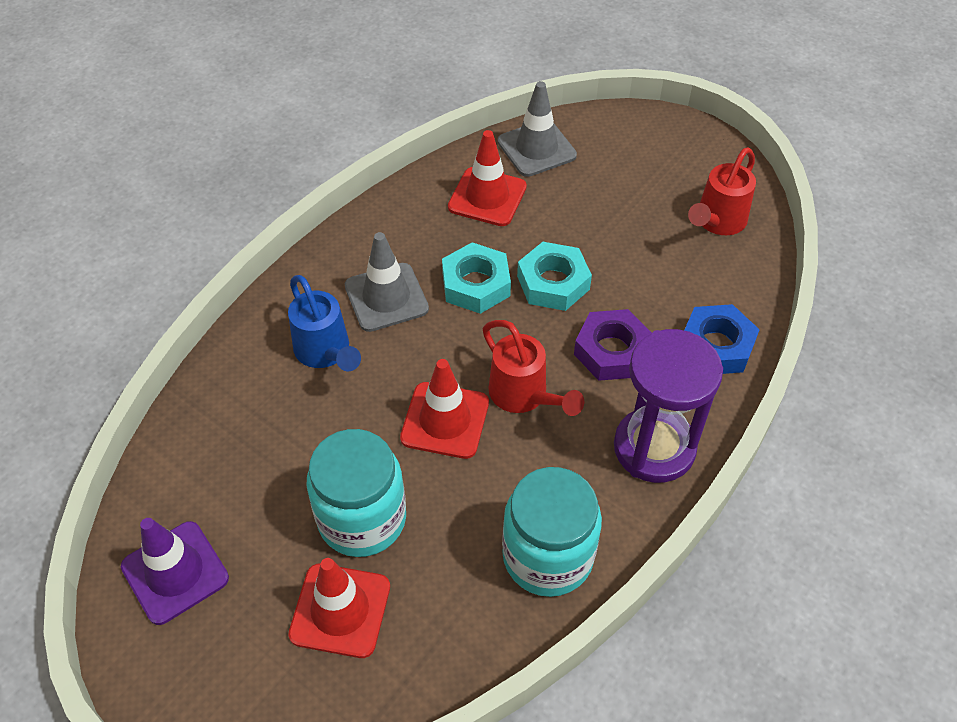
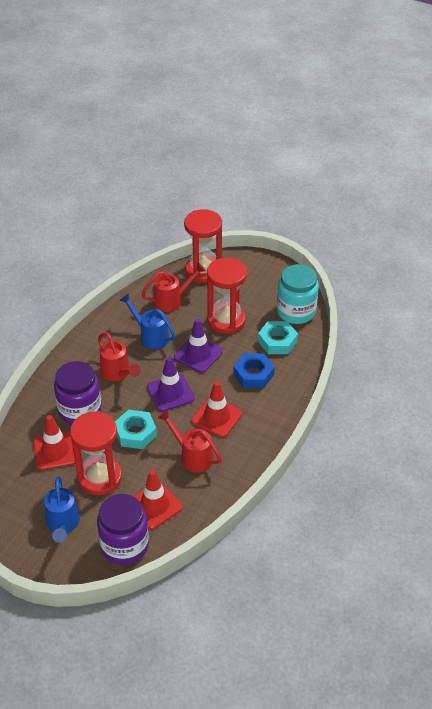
blue watering can: [288,275,361,371] = 1 -> [44,477,80,543] [119,293,176,349] = 2
grey traffic cone: [345,232,429,332] [498,81,577,177] = 2 -> none = 0
purple hourglass: [614,329,723,483] = 1 -> none = 0
purple jar: none = 0 -> [54,361,102,425] [97,494,149,565] = 2
purple nut: [574,309,652,381] = 1 -> none = 0
purple traffic cone: [121,518,229,625] = 1 -> [147,357,195,412] [174,319,222,373] = 2
red hourglass: none = 0 -> [70,411,122,495] [184,209,222,283] [207,258,247,334] = 3
red watering can: [483,320,584,416] [688,147,756,235] = 2 -> [98,332,141,381] [142,263,206,312] [158,410,222,473] = 3
turquoise jar: [307,429,406,557] [502,467,602,597] = 2 -> [277,264,319,324] = 1

